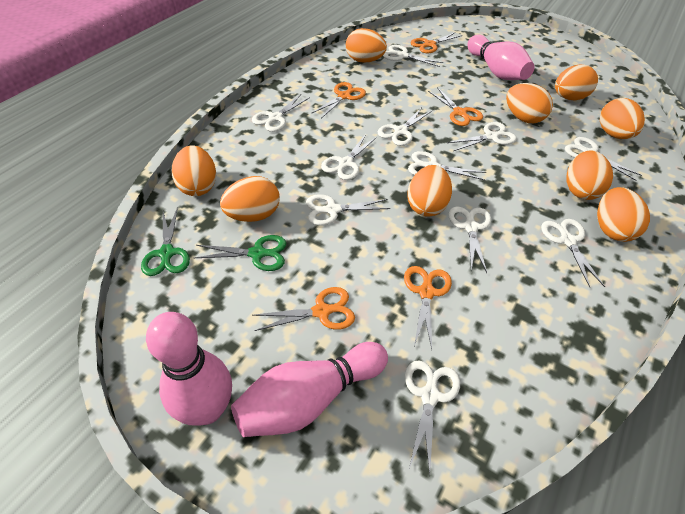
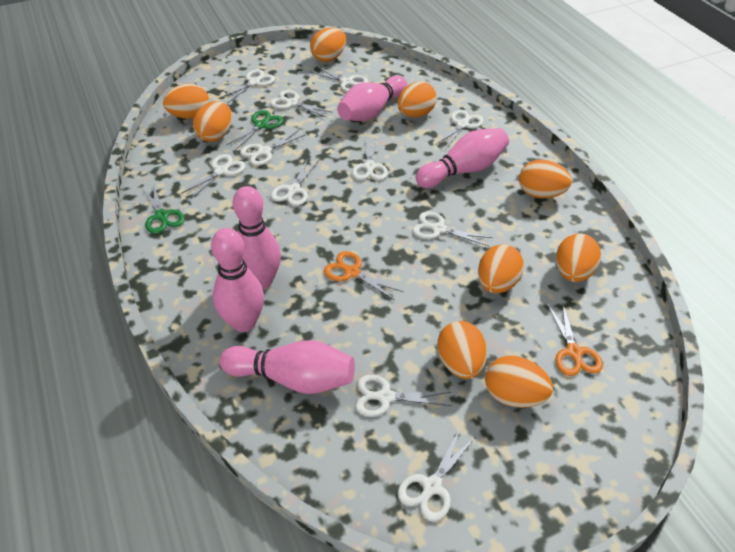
orange scissors: [252,287,355,331] [312,82,366,118] [404,266,452,349] [410,32,462,53] [428,87,483,126] = 5 -> [324,251,403,300] [548,302,603,376] = 2
pink bowling pin: [146,312,232,426] [231,342,388,437] [468,35,535,80] = 3 -> [211,228,264,332] [220,340,355,394] [233,186,281,289] [337,75,407,121] [416,128,509,188] = 5

